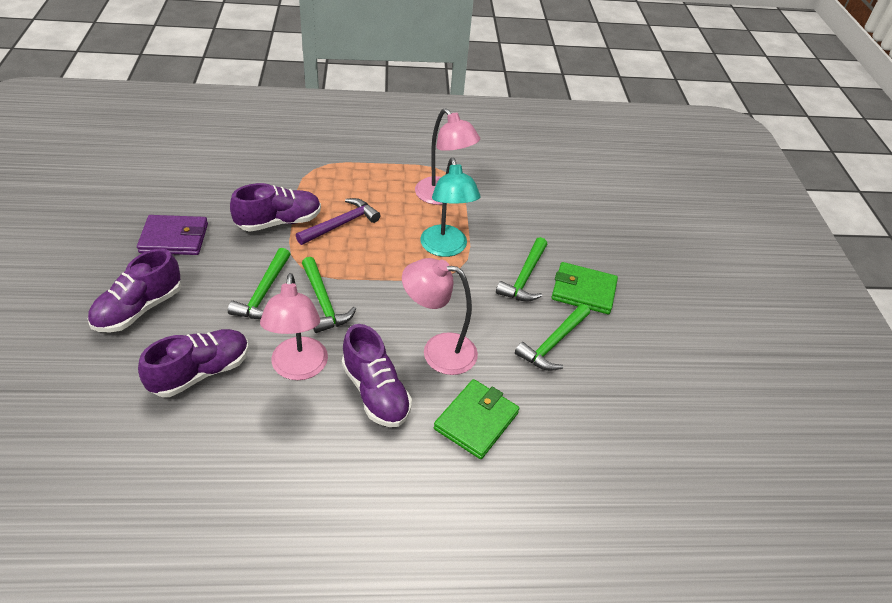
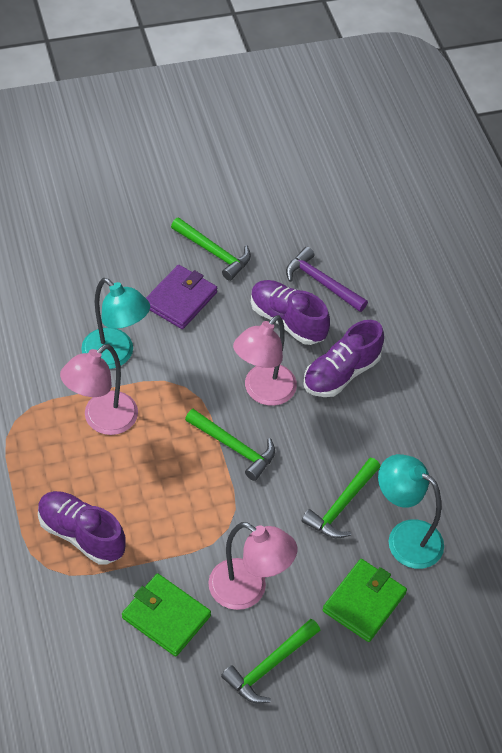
purple shoe: [88,249,181,333] [138,329,249,397] [230,183,321,232] [342,324,412,427] = 4 -> [38,491,126,565] [251,280,330,345] [303,320,384,397] = 3
turquoise lamp: [420,158,481,257] = 1 -> [81,278,150,369] [378,454,444,569] = 2

